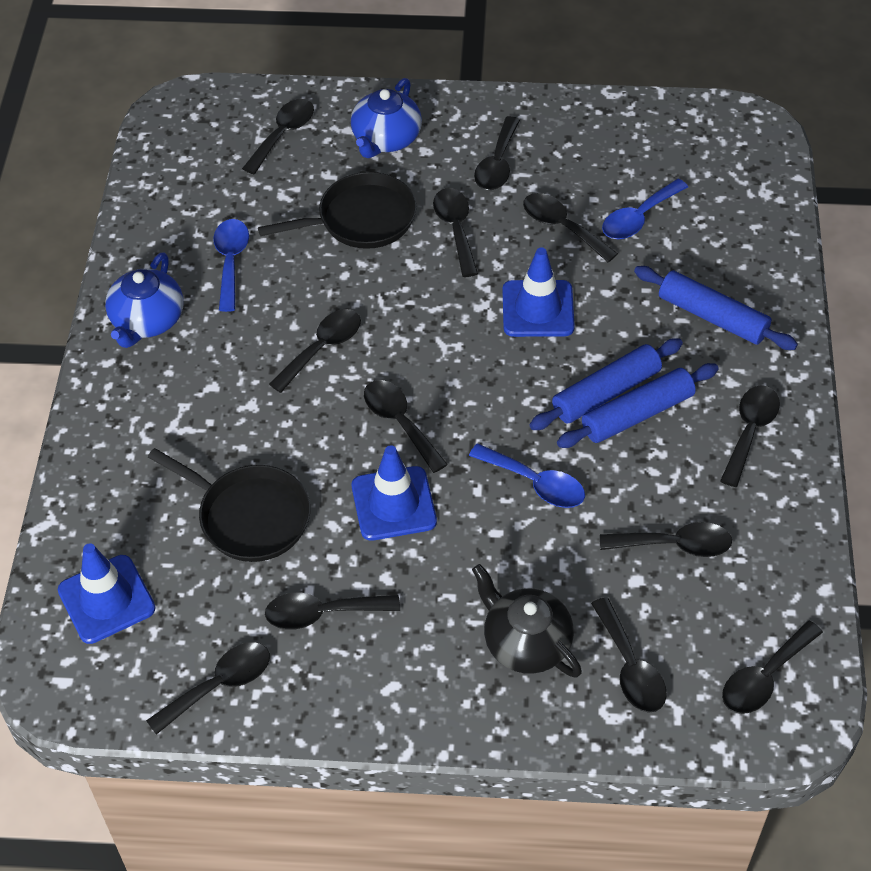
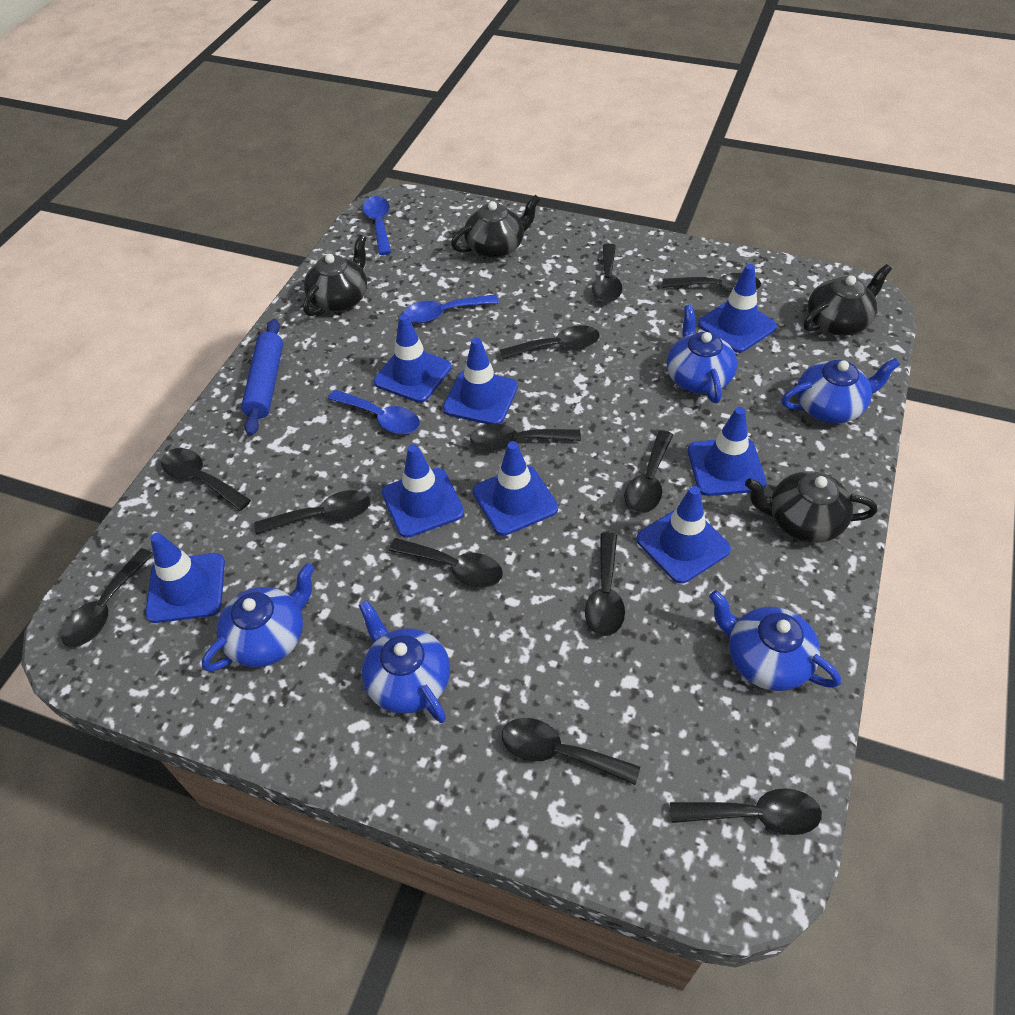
black pan: [148,448,311,562] [258,172,417,249] = 2 -> none = 0
black teapot: [472,564,582,678] = 1 -> [303,235,367,316] [451,195,540,258] [745,471,878,543] [804,264,892,336] = 4
blue rolling pin: [529,338,683,430] [557,363,719,448] [634,266,798,350] = 3 -> [241,319,283,436] = 1
blue teapot: [105,252,184,348] [351,78,422,158] = 2 -> [202,563,315,672] [359,600,450,723] [667,304,737,403] [709,590,841,691] [781,358,900,423] = 5
blue traffic cone: [58,543,156,644] [352,446,437,541] [503,247,575,337] = 3 -> [145,533,225,623] [374,314,451,403] [382,444,464,538] [443,337,518,425] [473,441,558,536] [636,486,731,584] [688,407,767,496] [698,264,777,353] = 8

